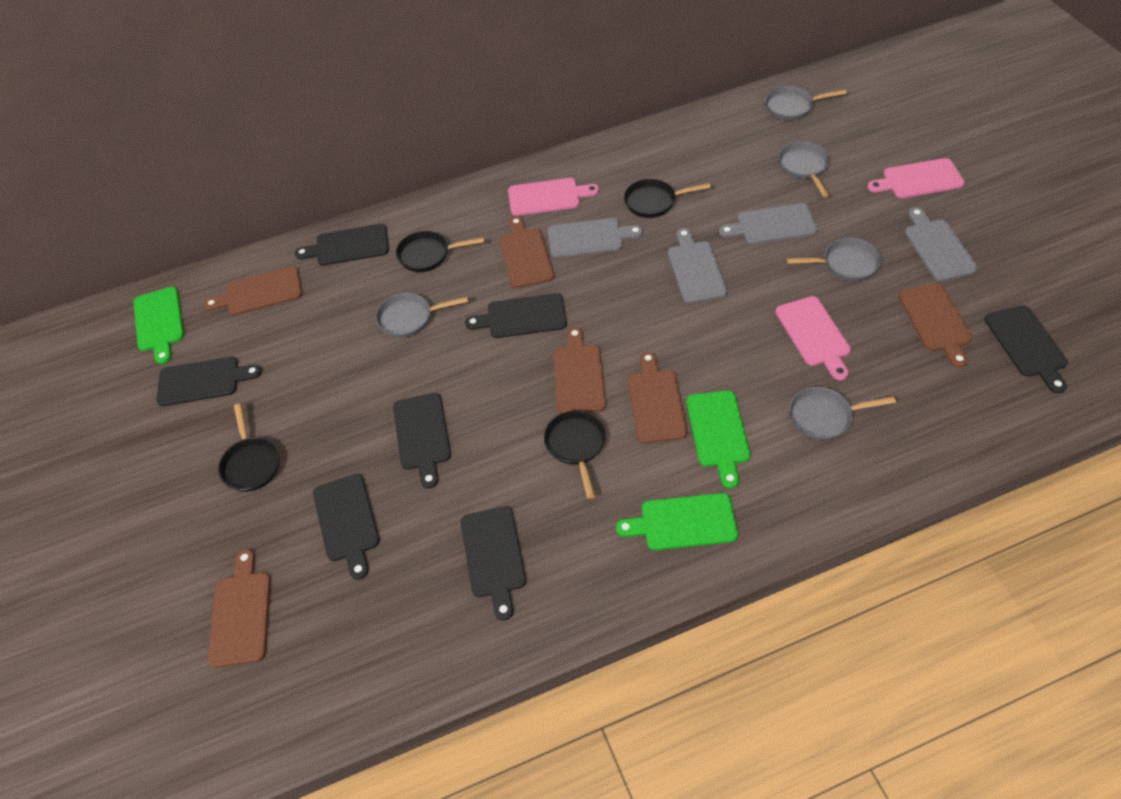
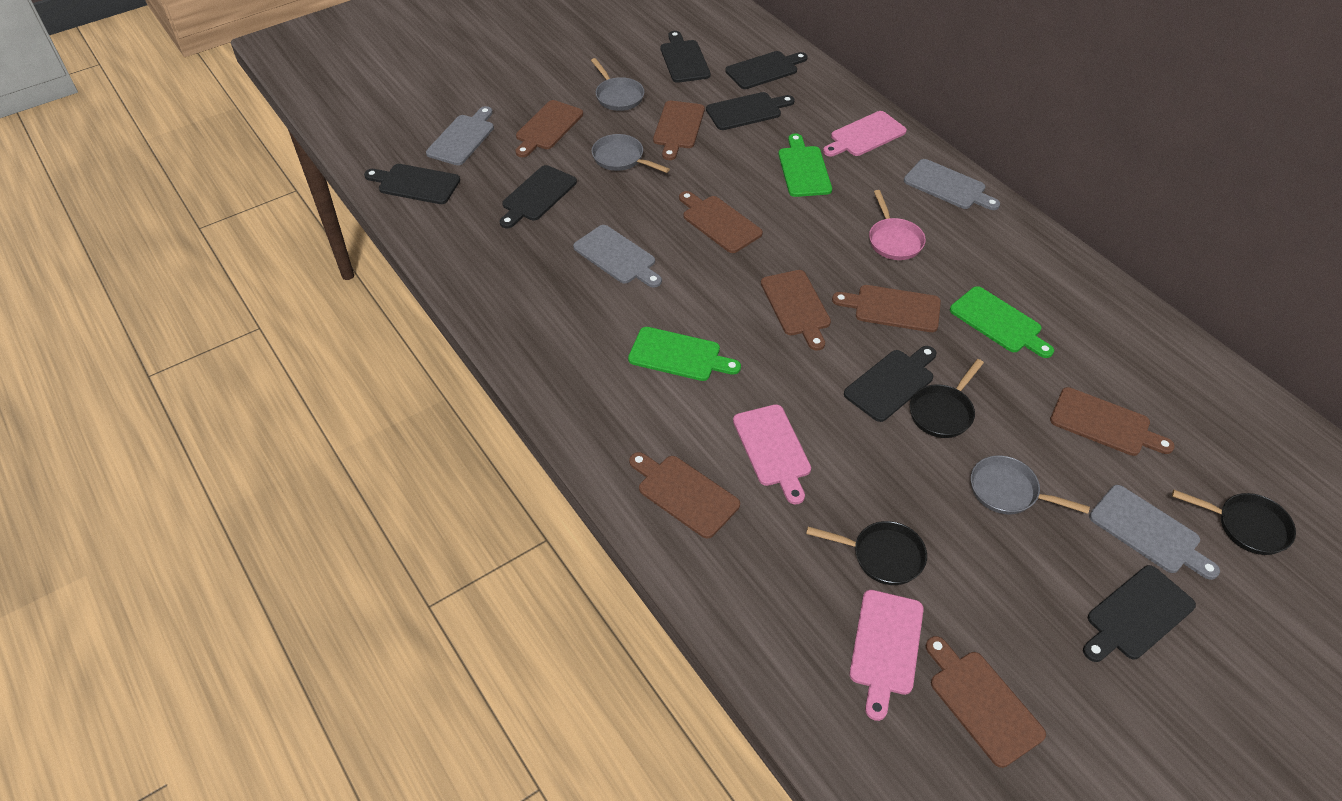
black pan: [218,404,280,492] [396,231,484,272] [544,411,606,499] [624,179,711,218] = 4 -> [806,521,927,585] [910,359,984,438] [1172,490,1296,555] = 3
brown cutting board: [204,266,302,315] [208,549,271,668] [500,216,554,288] [553,327,606,414] [628,352,688,443] [898,283,973,368] = 6 -> [515,100,583,157] [629,452,740,539] [653,101,705,160] [679,191,763,253] [761,270,831,351] [832,285,941,332] [926,636,1046,768] [1050,387,1175,456] = 8
grey pan: [375,293,468,338] [765,86,847,120] [778,142,830,197] [787,238,881,281] [789,387,896,440] = 5 -> [591,58,644,111] [591,134,670,173] [971,456,1090,514] = 3
pink pan: none = 0 -> [869,190,926,260] = 1

